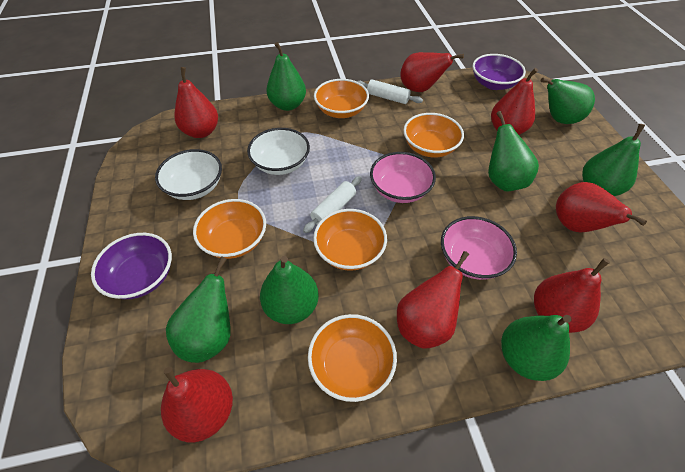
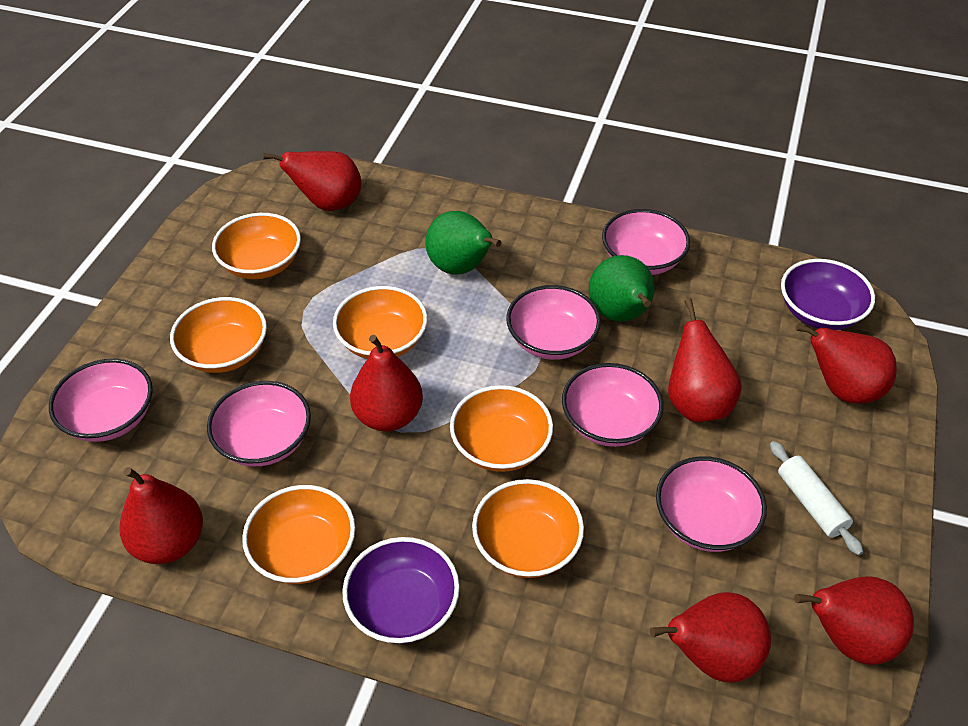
green pear: [166,256,230,363] [260,256,319,324] [266,42,306,111] [488,111,539,191] [501,315,572,381] [541,78,595,124] [582,124,645,196] = 7 -> [425,211,502,275] [589,255,655,322] = 2
orange bowl: [193,199,266,259] [308,314,397,402] [313,209,387,271] [314,79,369,118] [403,113,464,158] = 5 -> [170,297,267,373] [212,213,301,279] [242,485,355,584] [333,286,427,359] [450,385,553,472] [472,479,584,578] = 6
pink bowl: [370,152,436,203] [441,216,517,280] = 2 -> [49,359,153,442] [207,381,311,466] [506,285,601,360] [562,363,663,447] [602,209,690,275] [656,456,767,552] = 6
white bowl: [155,149,222,200] [247,128,310,175] = 2 -> none = 0
white rolling pin: [303,176,362,233] [357,79,423,104] = 2 -> [770,441,863,555] = 1

